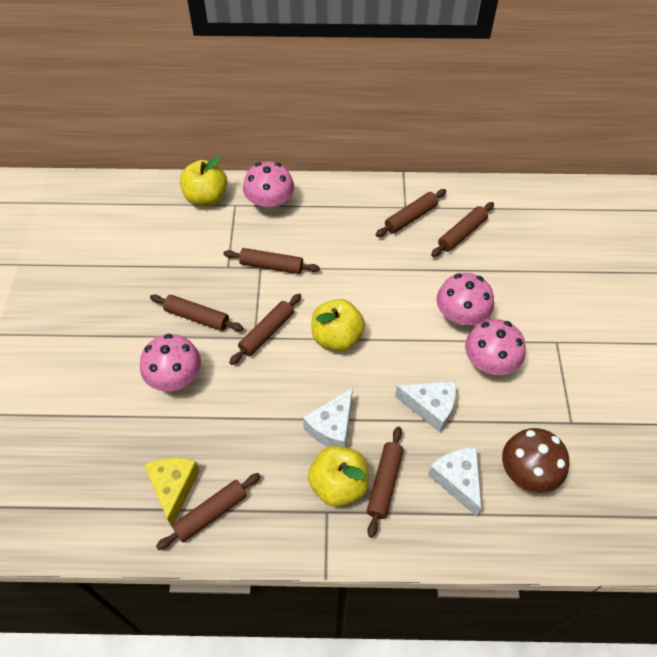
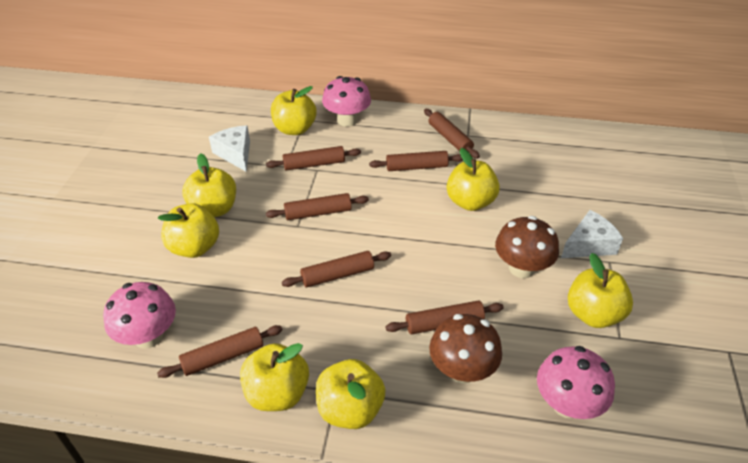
brown mushroom: [502,428,569,493] = 1 -> [429,314,502,383] [495,216,559,278] = 2
pink mushroom: [140,334,201,391] [243,162,294,213] [436,273,494,327] [465,319,526,375] = 4 -> [103,282,176,349] [322,76,371,127] [537,346,615,419] = 3
white cheese: [303,388,353,447] [395,381,456,432] [428,448,481,516] = 3 -> [209,125,250,172] [561,210,623,258] = 2
yellow apple: [180,157,227,206] [308,445,369,507] [312,299,365,351] = 3 -> [158,203,219,258] [182,153,236,217] [240,343,309,411] [271,86,317,135] [316,359,385,429] [447,148,500,211] [568,253,633,328] = 7
yellow cheese: [144,458,200,526] = 1 -> none = 0

